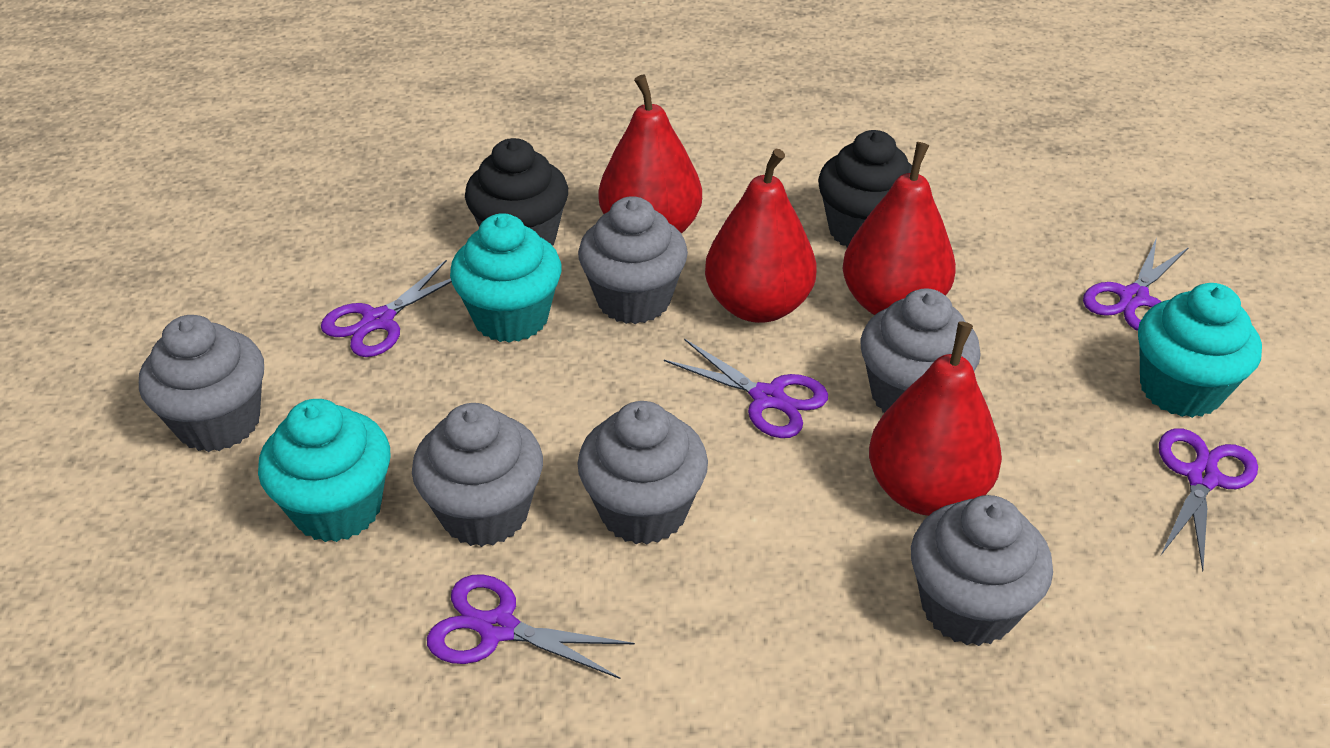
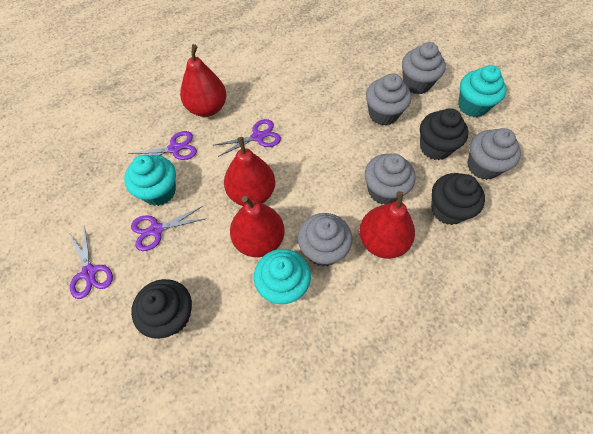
black cupcake: [465,138,568,246] [818,130,912,247] = 2 -> [131,279,192,339] [420,108,468,160] [431,173,485,225] = 3
grey cupcake: [139,315,264,452] [412,403,543,547] [577,401,708,545] [578,196,688,324] [860,288,981,413] [911,495,1053,646] = 6 -> [298,213,352,266] [365,154,415,204] [366,73,411,125] [402,42,446,94] [467,128,521,180] = 5
purple scissors: [321,260,452,357] [427,574,635,679] [664,339,828,438] [1083,238,1189,331] [1159,428,1258,572] = 5 -> [69,226,113,299] [128,131,197,160] [131,206,205,251] [215,119,281,157] = 4

